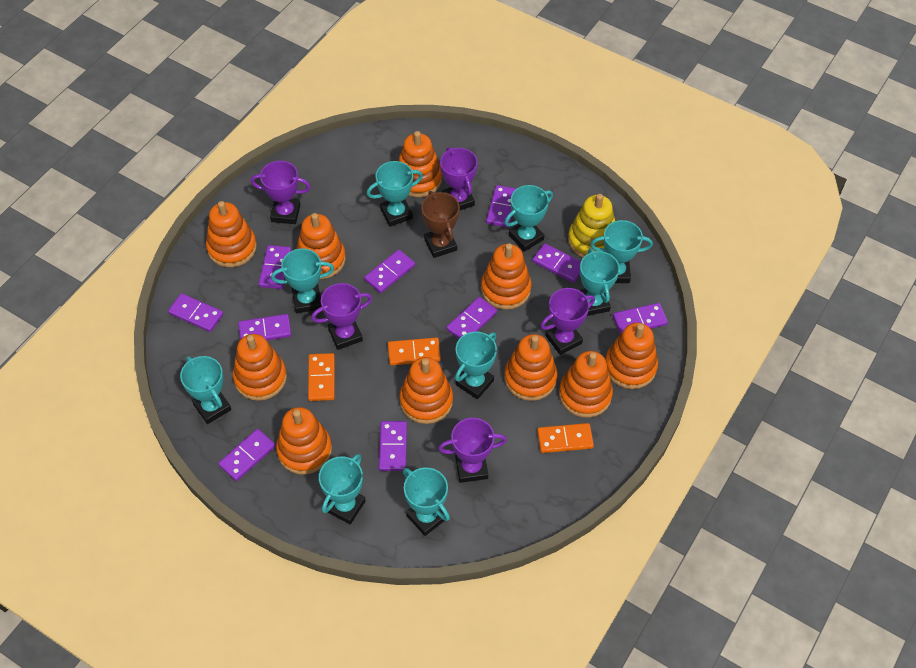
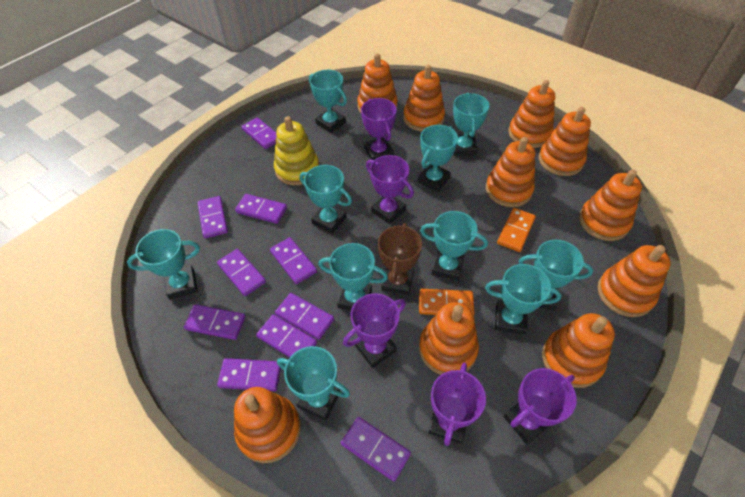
orange domino: [308,353,335,401] [388,337,441,365] [537,423,594,453] = 3 -> [419,289,474,316] [497,208,536,252] = 2
turquoise trophy: [180,356,231,424] [271,248,334,313] [319,454,366,524] [367,161,423,227] [403,467,450,536] [455,331,497,399] [504,185,553,252] [579,248,620,316] [590,220,653,283] = 9 -> [127,229,200,300] [277,346,350,421] [300,165,352,234] [309,70,347,133] [319,243,388,311] [418,125,458,192] [420,211,488,281] [453,93,489,156] [485,264,562,335] [519,240,593,310] = 10

